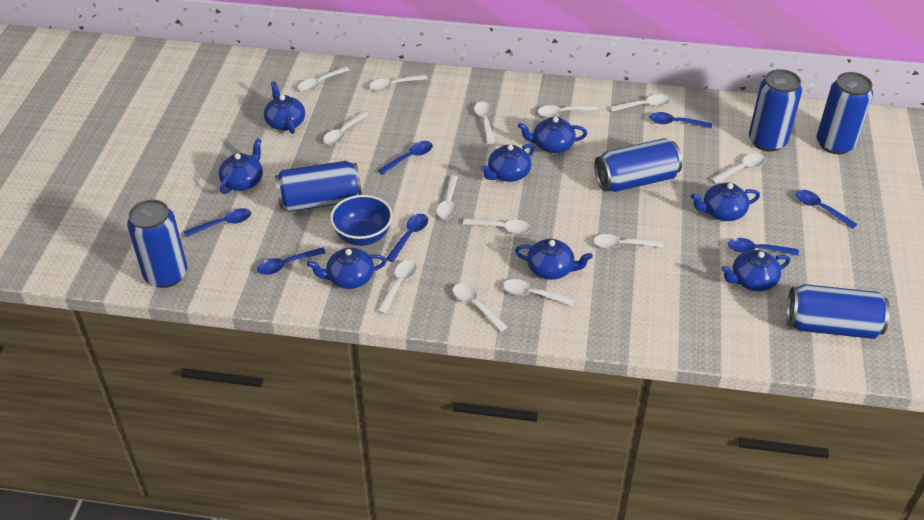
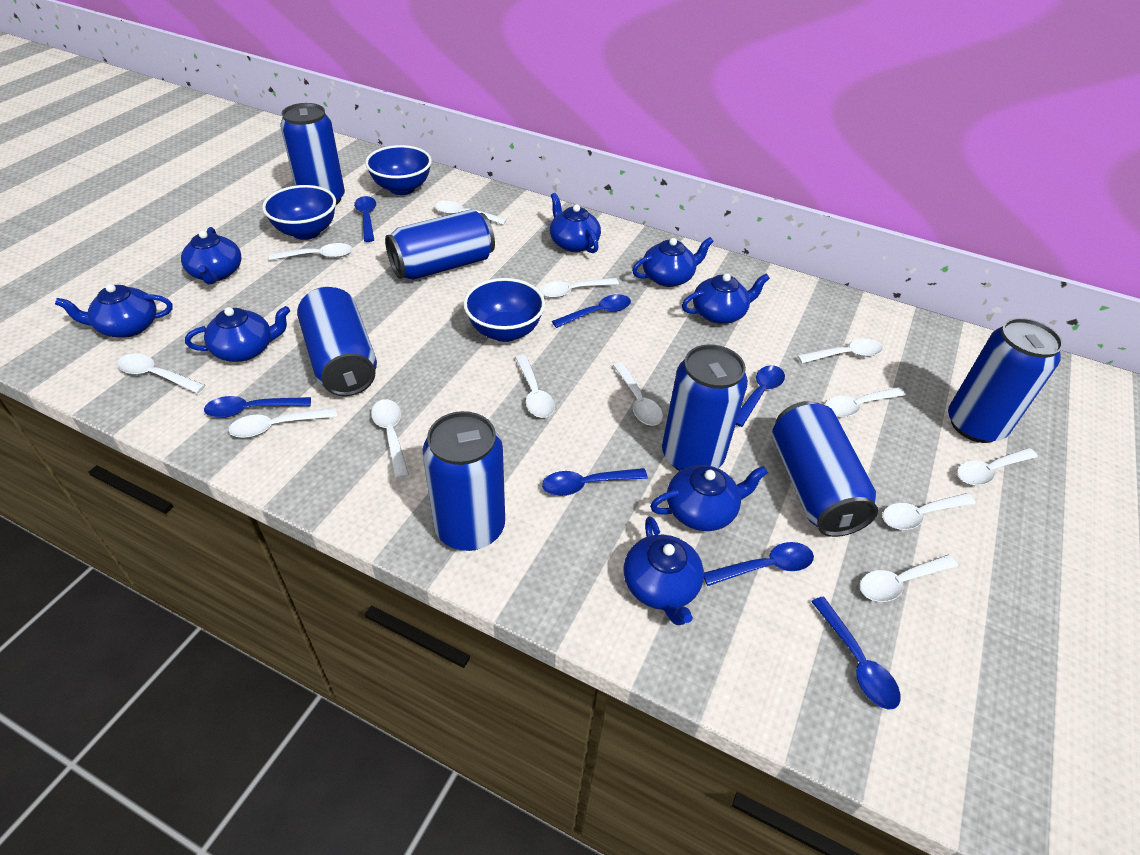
blue bowl: [330,195,393,246] = 1 -> [262,185,336,240] [365,145,432,195] [463,278,545,342] = 3
blue can: [127,199,187,288] [275,161,362,212] [594,138,682,192] [749,69,802,152] [786,284,890,339] [816,72,873,154] = 6 -> [280,103,345,205] [297,287,377,396] [385,209,495,280] [423,411,505,551] [662,344,748,471] [772,401,878,537] [948,318,1063,443] = 7

